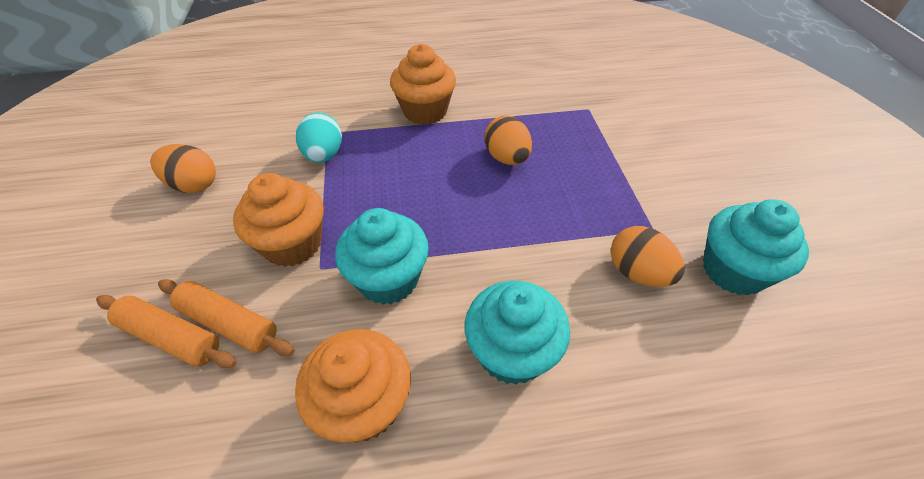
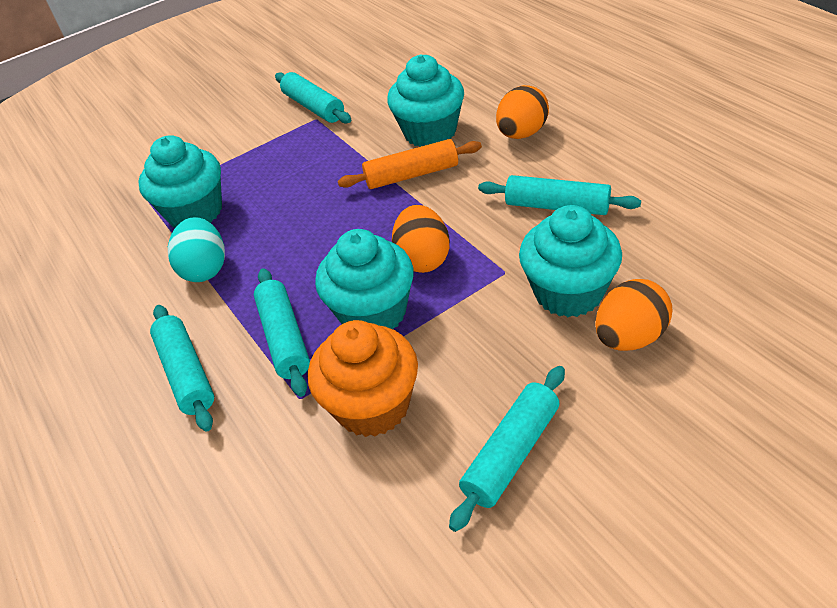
orange cupcake: [233,173,324,267] [295,329,411,442] [390,44,456,125] = 3 -> [308,320,418,437] = 1
orange rolling pin: [96,295,236,368] [158,279,294,356] = 2 -> [338,139,482,189] = 1
turquoise cupcake: [335,208,429,305] [465,281,570,385] [703,199,809,295] = 3 -> [138,135,222,227] [315,229,414,329] [387,55,464,147] [519,205,622,317] = 4
turquoise rolling pin: none = 0 -> [150,305,214,431] [254,268,310,397] [275,72,351,124] [449,366,565,532] [478,175,641,215] = 5

